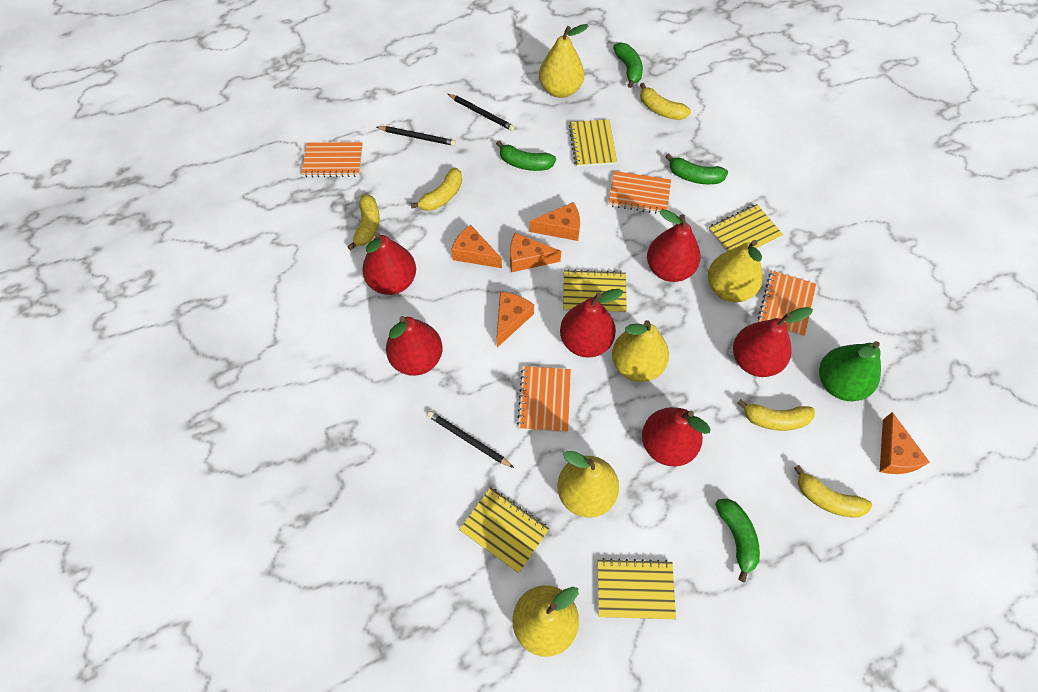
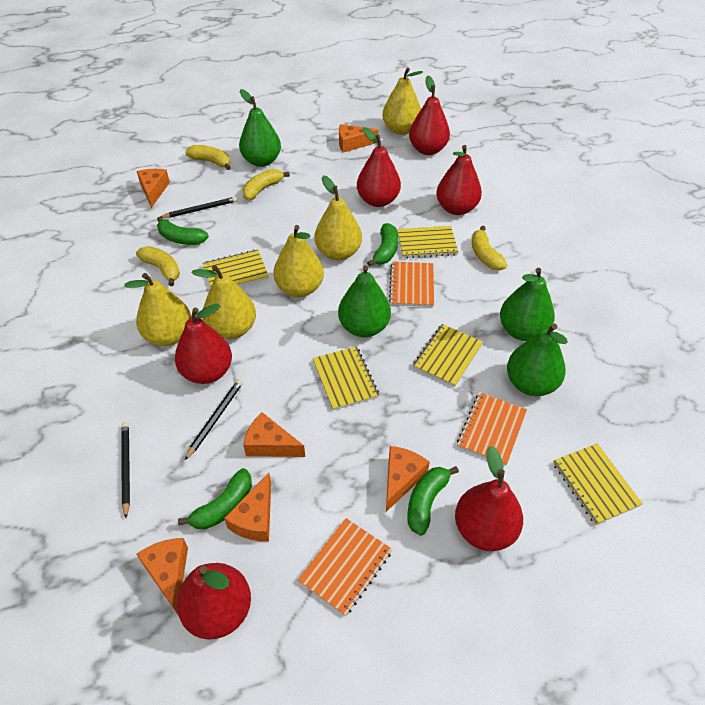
green pear: [819,341,881,401] = 1 -> [239,89,281,167] [338,265,391,337] [500,268,555,341] [507,324,568,396] = 4
orange cheese: [451,225,502,268] [496,292,534,347] [510,233,561,272] [530,202,580,241] [880,412,930,474] = 5 -> [136,538,188,614] [137,169,170,208] [224,473,271,542] [243,412,305,457] [339,124,378,153] [386,446,430,512] = 6
orange notebook: [301,142,363,177] [517,366,571,432] [608,171,671,214] [758,271,816,337] = 4 -> [298,518,392,616] [389,261,434,307] [457,392,527,466] = 3
yellow banana: [347,195,379,251] [411,168,462,211] [640,83,691,120] [737,399,815,431] [794,465,872,517] = 5 -> [136,246,180,286] [185,145,231,170] [242,169,290,200] [472,226,507,270] = 4

